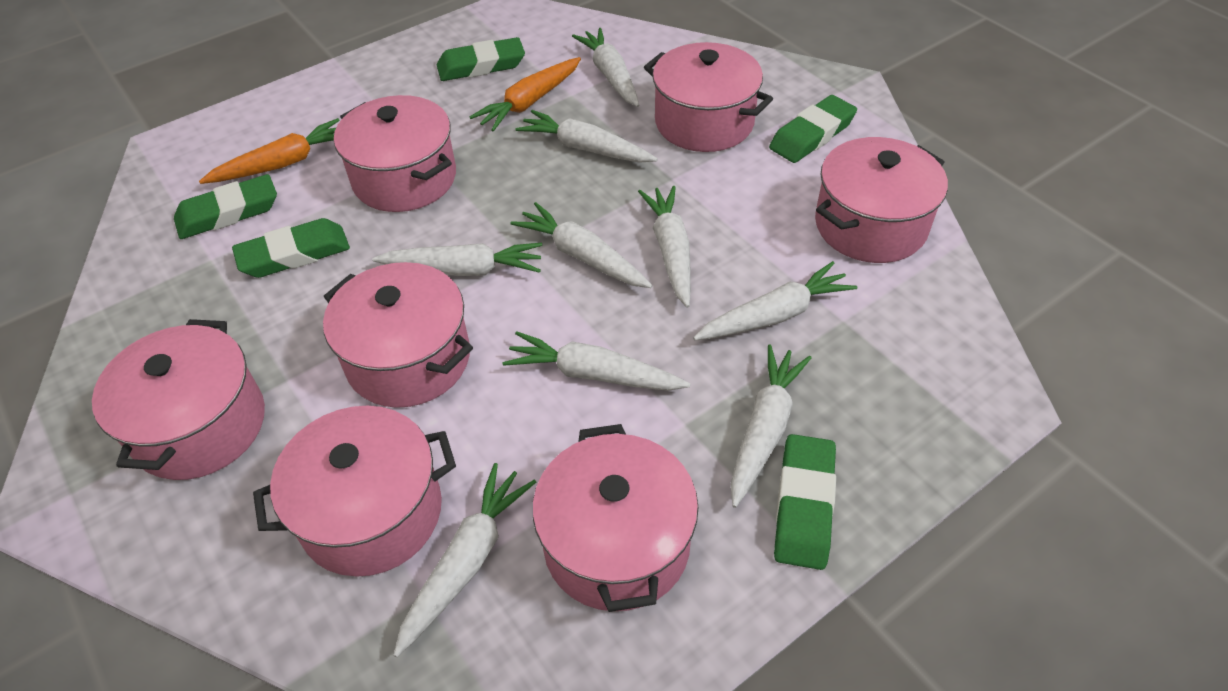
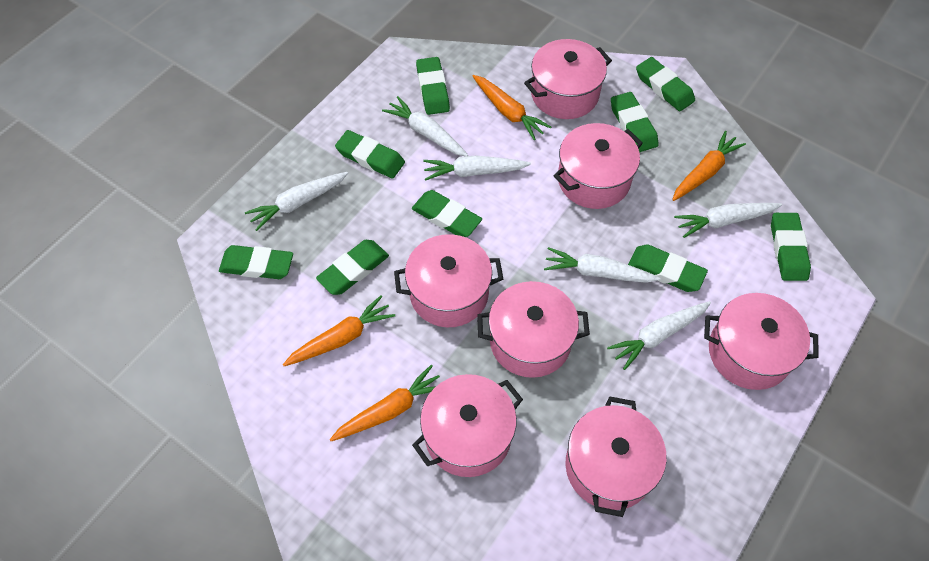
green eraser: [174,174,277,239] [232,218,350,278] [437,37,525,81] [769,95,857,163] [774,434,836,570] = 5 -> [219,245,293,279] [316,240,389,295] [335,130,405,178] [412,190,482,237] [416,57,450,115] [611,92,659,152] [628,245,708,292] [636,57,695,111] [771,213,811,281] = 9
orange carrot: [199,118,340,184] [469,57,581,132] = 2 -> [283,295,395,366] [330,365,440,441] [473,75,551,140] [672,131,746,201] = 4
white carrot: [372,243,542,276] [394,463,536,657] [503,331,691,391] [511,202,652,288] [516,110,658,163] [572,28,639,107] [638,186,691,308] [693,261,857,340] [731,345,812,508] = 9 -> [245,172,348,231] [382,96,468,156] [423,155,531,181] [544,247,660,283] [607,301,711,370] [674,203,782,238] = 6

